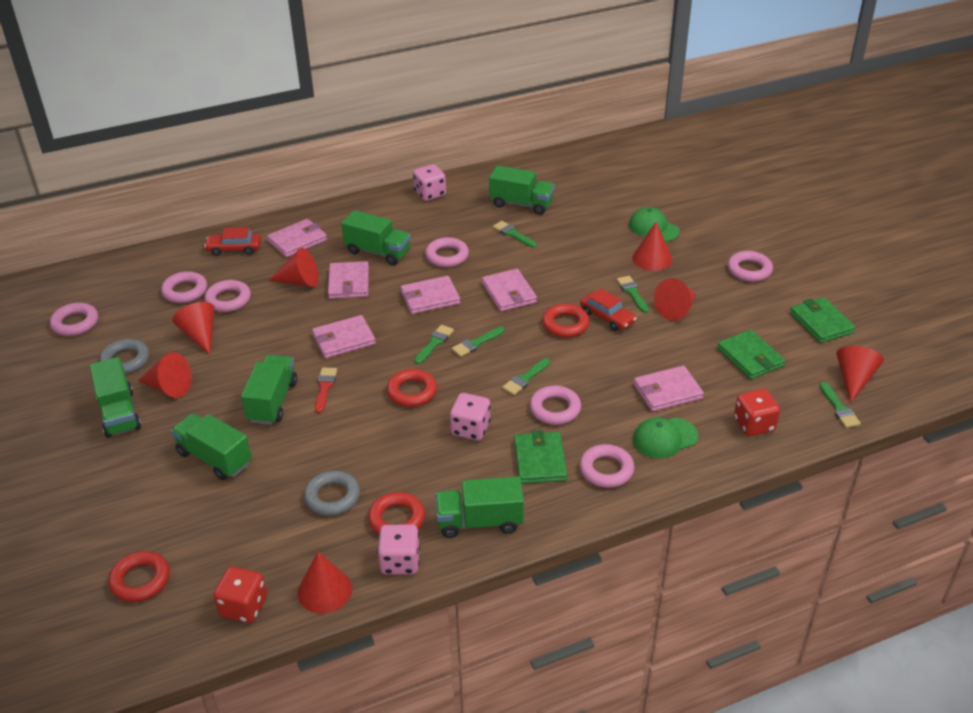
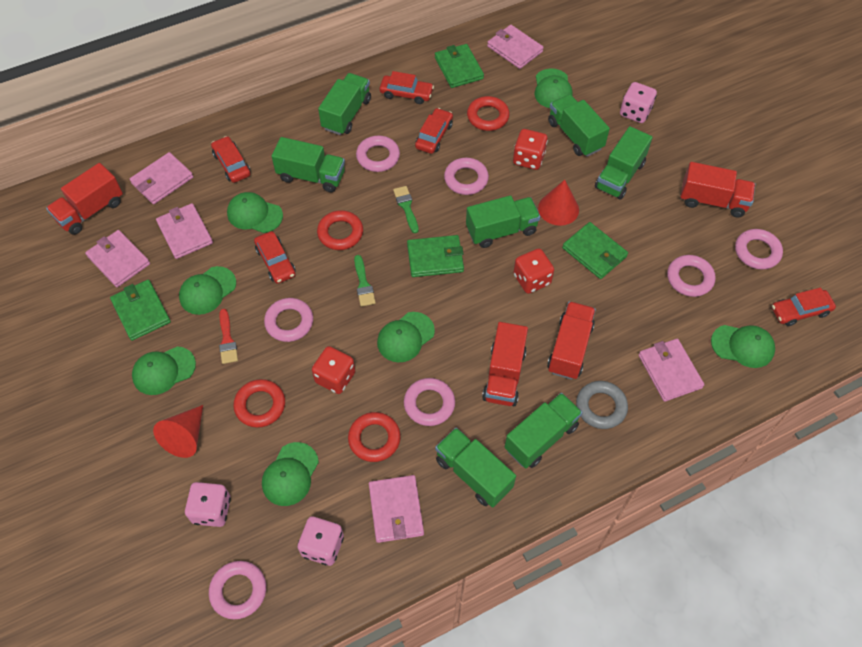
green brush: [415,325,454,364] [452,327,505,357] [493,221,537,248] [502,358,550,395] [617,276,649,313] [820,382,861,428] = 6 -> [354,255,376,307] [393,186,419,233] = 2
green cap: [629,207,680,242] [633,417,698,458] = 2 -> [132,346,196,395] [179,266,236,315] [227,192,283,233] [262,442,319,506] [377,312,435,362] [534,68,573,108] [711,325,775,368] = 7
green truck: [90,357,141,438] [171,413,252,480] [241,355,297,425] [341,210,411,265] [435,476,524,538] [489,165,555,215] = 6 -> [272,137,345,193] [318,73,371,135] [435,428,516,507] [466,195,540,248] [505,393,582,468] [548,94,610,157] [595,126,653,200] = 7
green wallet: [514,430,567,484] [717,330,785,379] [790,297,856,343] = 3 -> [110,280,171,341] [407,235,464,277] [435,44,484,88] [562,222,628,279] = 4
grey ring: [99,339,149,374] [304,471,360,516] = 2 -> [576,381,628,429] = 1
red car: [204,227,261,256] [580,289,637,331] = 2 -> [211,136,251,183] [254,231,296,284] [380,71,434,104] [415,108,453,154] [772,288,836,326] = 5
red cone: [138,352,192,398] [172,302,215,355] [268,248,319,287] [298,552,352,613] [632,222,672,271] [654,278,697,321] [836,346,884,402] = 7 -> [153,405,203,458] [538,180,579,226] = 2
red dice: [213,567,267,623] [734,389,780,436] = 2 -> [312,346,355,394] [513,129,548,170] [513,249,554,294] = 3
red truck: none = 0 -> [46,163,123,235] [482,322,528,406] [547,301,596,380] [680,162,755,217] = 4

